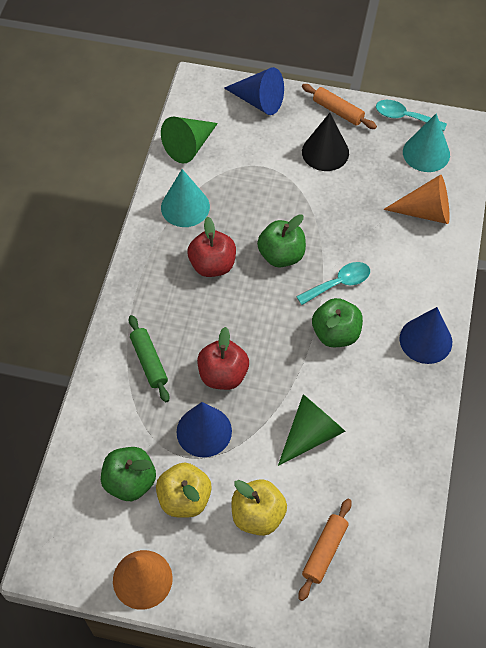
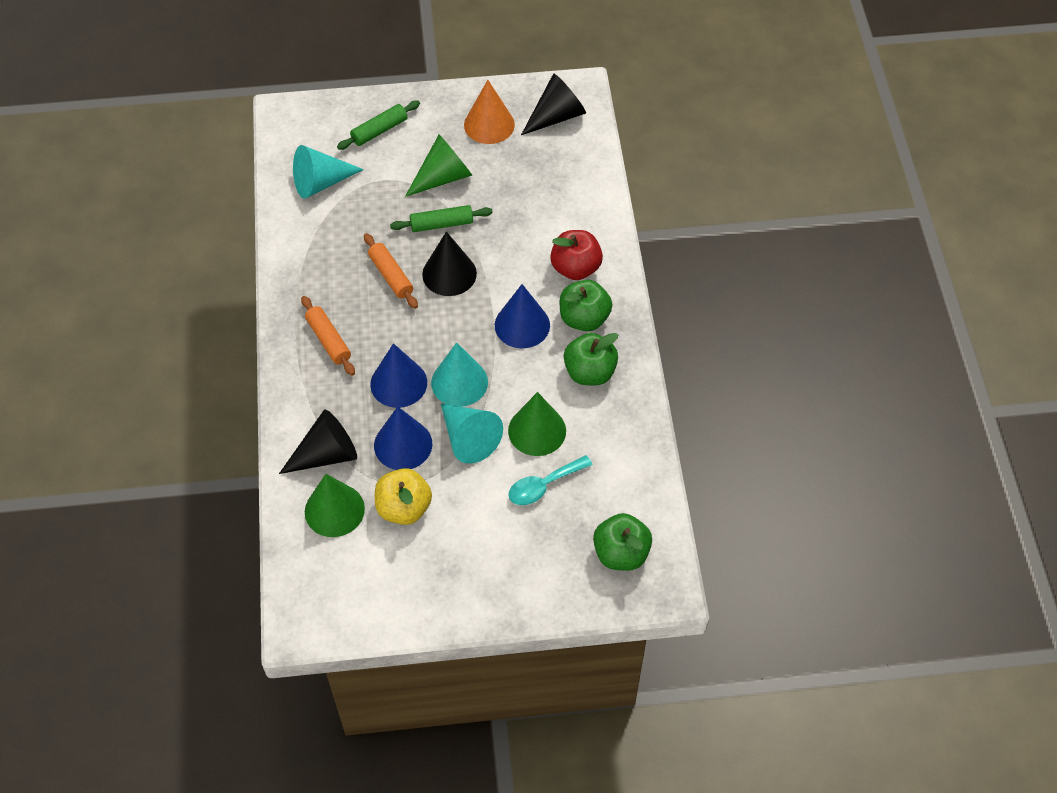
black cone: [302,113,349,171] = 1 -> [279,409,357,474] [422,231,477,296] [521,74,586,135] = 3
green cone: [161,116,218,164] [278,394,346,466] = 2 -> [305,474,365,537] [405,134,472,197] [508,392,566,456] = 3
green rolling pin: [129,315,170,402] = 1 -> [337,101,420,150] [390,205,493,232] = 2
orange cone: [113,550,173,610] [383,175,450,224] = 2 -> [464,80,515,144] = 1
red apple: [188,217,236,277] [197,327,249,390] = 2 -> [550,230,603,280] = 1
turquoise cone: [161,169,210,227] [403,114,450,172] = 2 -> [293,145,364,199] [431,342,488,407] [441,404,503,464] = 3
turquoise spoon: [296,262,370,305] [376,100,447,131] = 2 -> [509,455,593,505] = 1
yellow apple: [156,462,212,518] [231,479,287,536] = 2 -> [375,468,432,525] = 1

